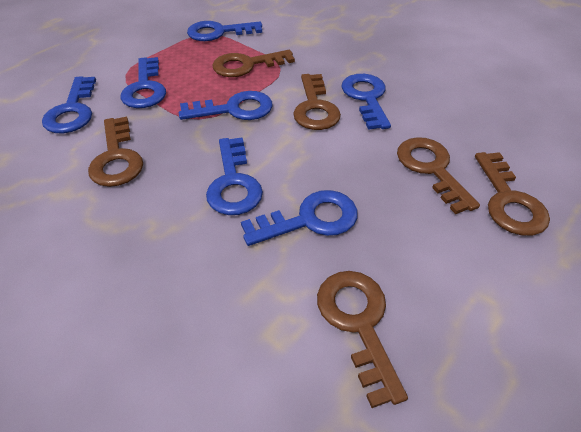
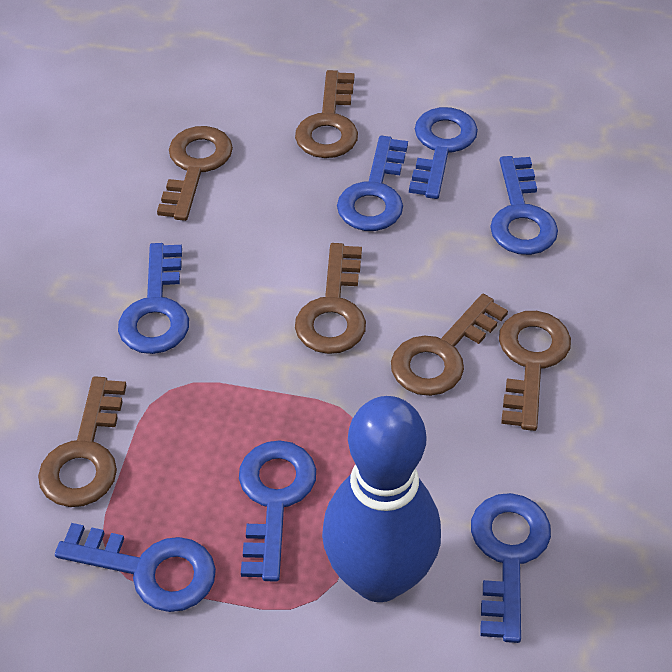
blue bowling pin: none = 0 -> [322,396,441,602] = 1

